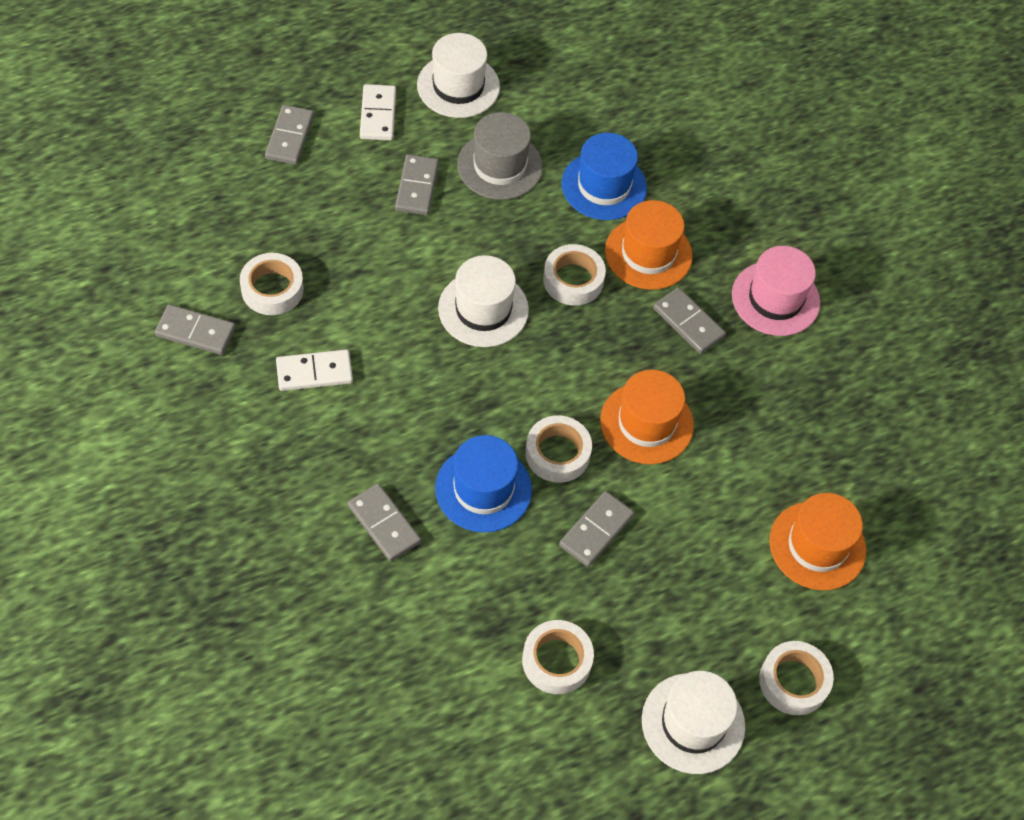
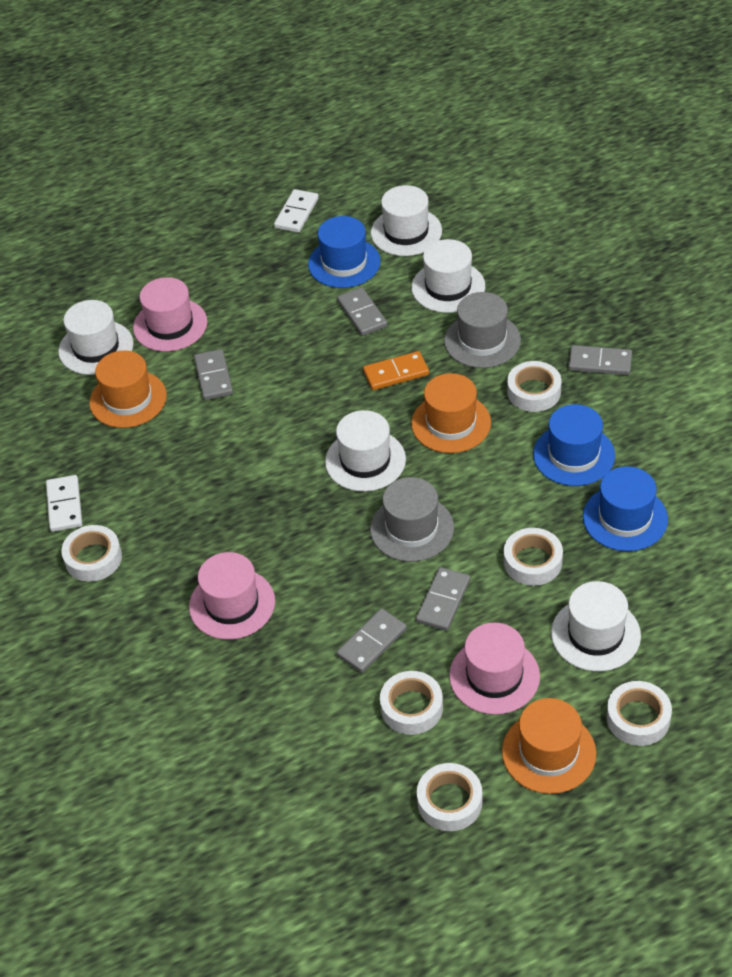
blue hat: [435,435,532,533] [561,133,647,220] = 2 -> [308,216,381,288] [533,404,615,486] [583,466,668,551] = 3
grey domino: [155,304,236,355] [265,105,314,165] [348,484,421,561] [395,154,439,215] [559,491,634,567] [653,287,726,354] = 6 -> [194,349,233,400] [337,287,388,336] [337,608,407,673] [416,567,470,631] [568,345,632,375] = 5
grey hat: [457,112,543,200] = 1 -> [370,477,454,562] [444,292,521,368] = 2
orange domino: none = 0 -> [363,351,429,390] = 1
pink hat: [732,246,820,336] = 1 -> [133,277,207,351] [189,552,275,640] [449,623,540,715] = 3
white hat: [417,33,500,118] [438,255,529,347] [642,671,745,774] = 3 -> [58,300,133,375] [325,410,406,492] [371,185,442,256] [411,239,485,313] [551,581,641,671] = 5
white tape: [240,253,304,315] [522,620,594,694] [525,415,592,483] [543,244,606,306] [759,641,834,715] = 5 -> [61,525,122,582] [380,671,443,735] [417,763,483,831] [504,528,563,586] [507,361,561,412] [606,681,672,746] = 6

